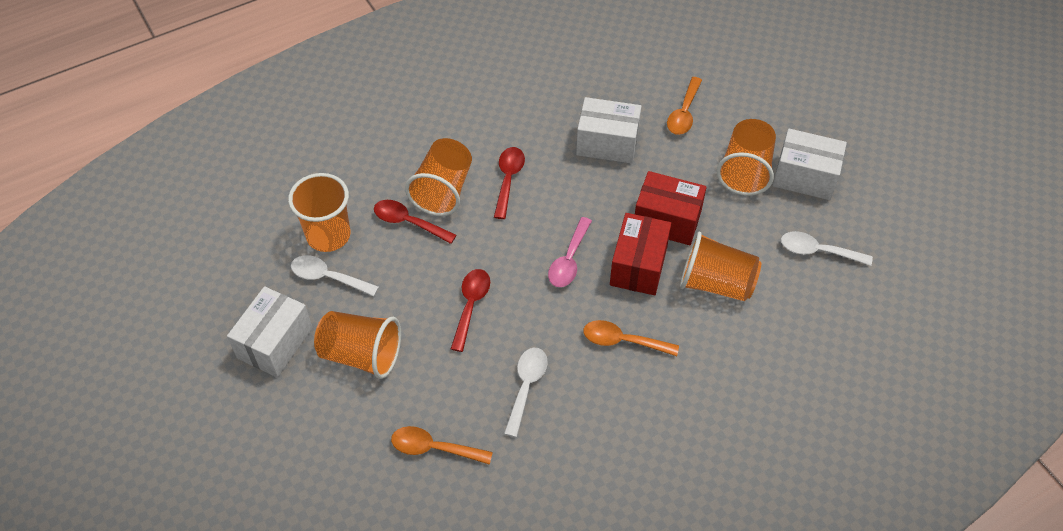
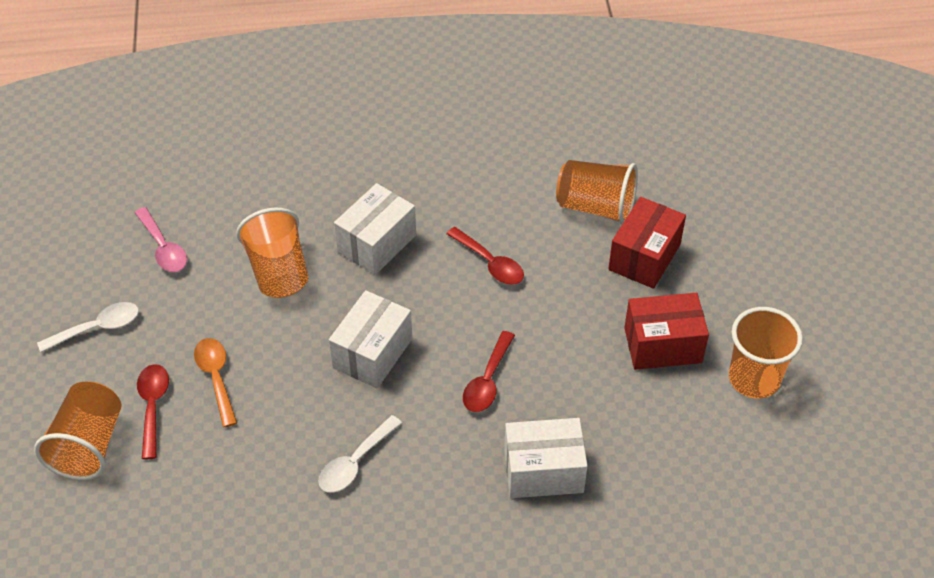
orange cup: [288,173,350,252] [314,311,401,379] [405,138,472,216] [680,231,761,301] [716,119,776,196] = 5 -> [34,382,121,480] [236,208,309,298] [556,160,638,225] [729,307,803,399] = 4
orange spoon: [391,426,493,465] [583,320,679,356] [667,77,702,135] = 3 -> [194,338,237,427] = 1
white spoon: [291,255,379,297] [504,348,548,437] [781,231,873,266] = 3 -> [37,302,139,353] [318,415,402,493] = 2

